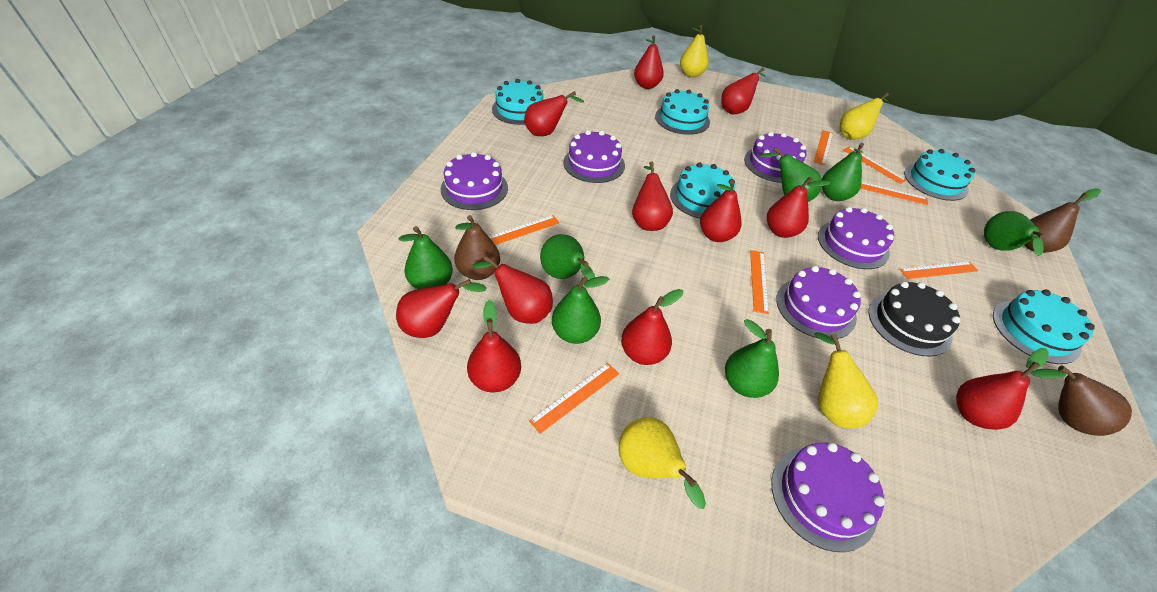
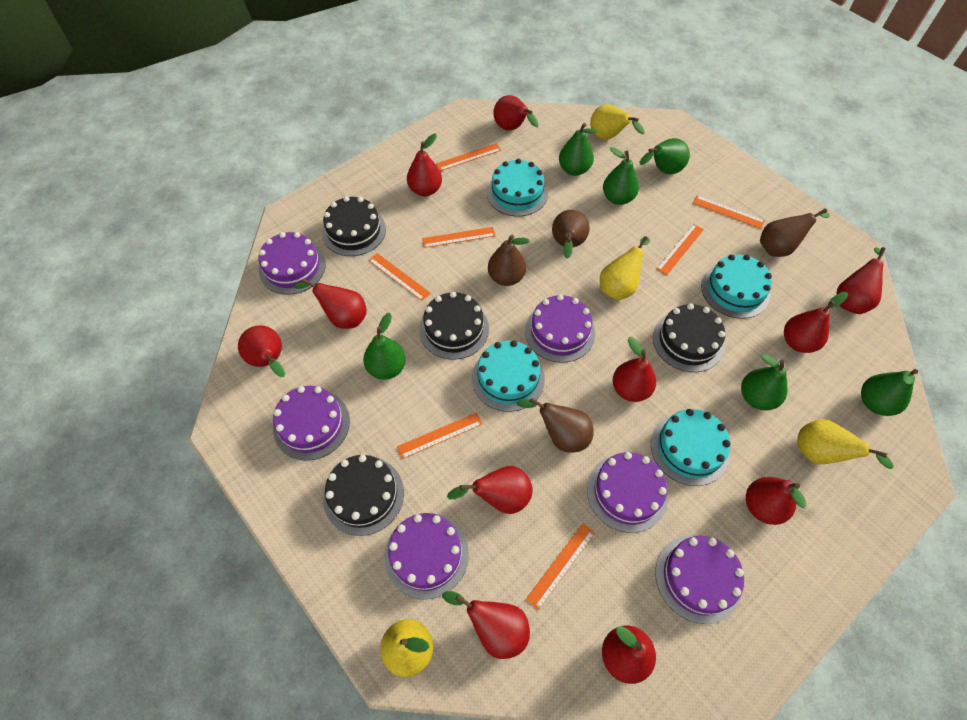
black cake: [868,282,961,356] = 1 -> [322,196,386,256] [323,455,404,536] [419,292,489,360] [653,303,725,372] = 4
brown pear: [454,215,500,280] [1025,188,1101,253] [1031,365,1132,436] = 3 -> [488,235,530,286] [516,398,593,453] [552,210,590,259] [760,208,830,257] = 4
green pear: [398,226,453,289] [540,234,595,281] [552,276,609,344] [725,319,779,398] [759,147,822,202] [822,143,864,201] [984,211,1045,256] = 7 -> [363,313,406,380] [559,123,597,176] [603,147,639,205] [639,138,690,174] [741,354,787,410] [861,369,918,416] = 6
turquoise cake: [492,79,543,125] [655,89,710,135] [670,163,735,219] [904,149,975,201] [993,290,1095,364] = 5 -> [472,340,545,412] [487,159,548,217] [651,409,731,486] [701,254,772,319] = 4

